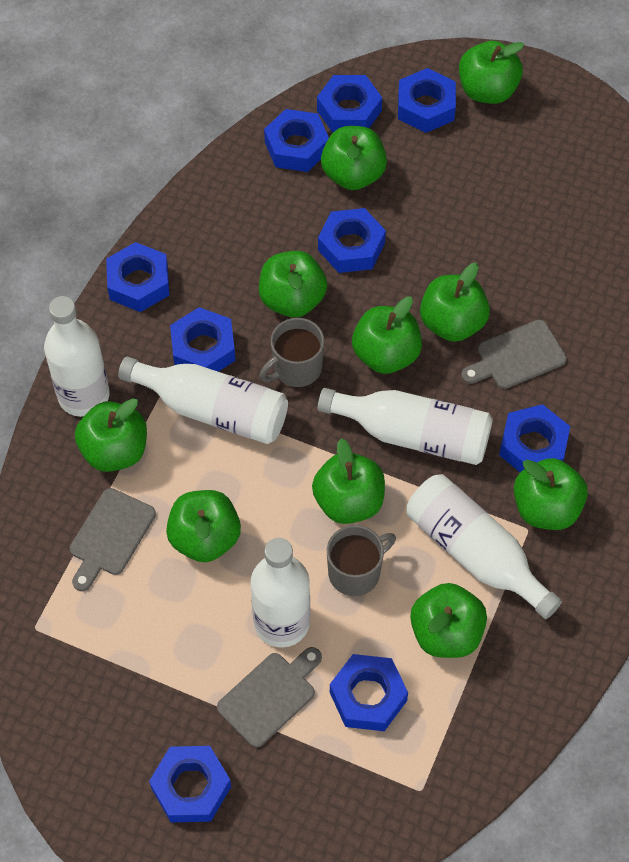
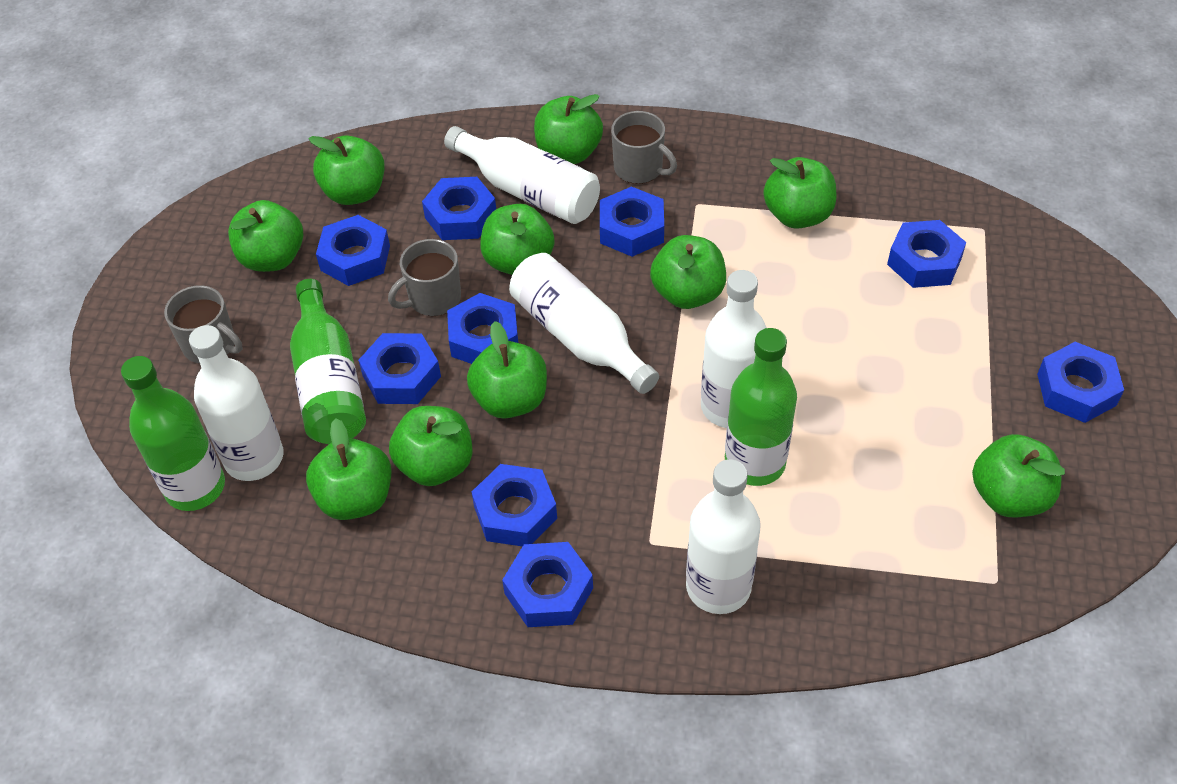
green bottle: none = 0 -> [121,356,225,511] [290,279,366,444] [725,328,797,486] = 3
grey cutting board: [70,488,156,591] [217,647,322,748] [461,320,567,389] = 3 -> none = 0
grey mug: [259,318,324,387] [327,525,396,596] = 2 -> [164,285,243,364] [388,239,461,316] [611,111,677,184] = 3

